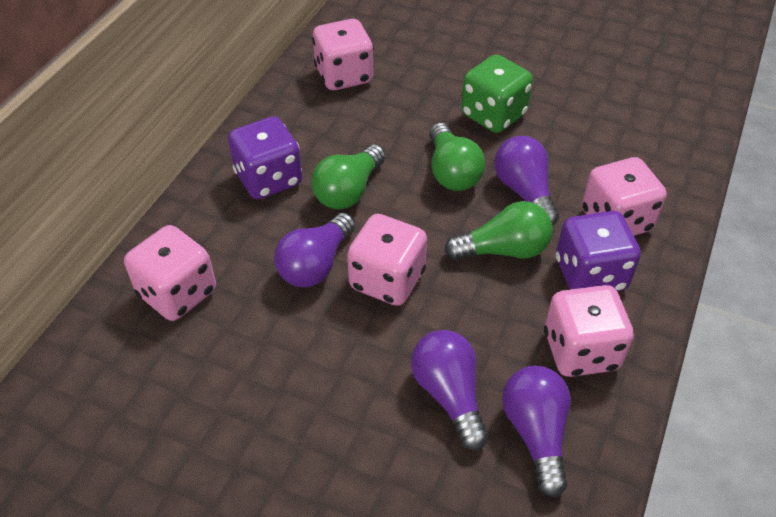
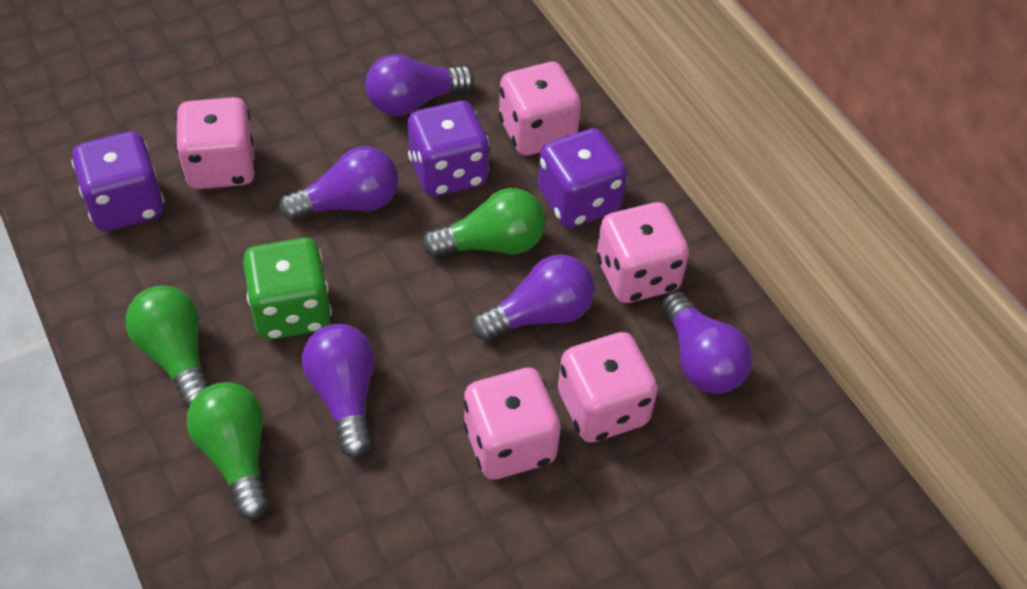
purple dice: [228,116,302,199] [556,211,641,291] = 2 -> [71,131,165,231] [408,101,490,197] [538,128,627,228] = 3
purple light bulb: [274,213,355,287] [411,330,489,450] [494,136,559,226] [502,366,571,497] = 4 -> [279,146,398,221] [302,324,375,458] [366,54,474,116] [472,254,595,341] [661,291,752,394] = 5

